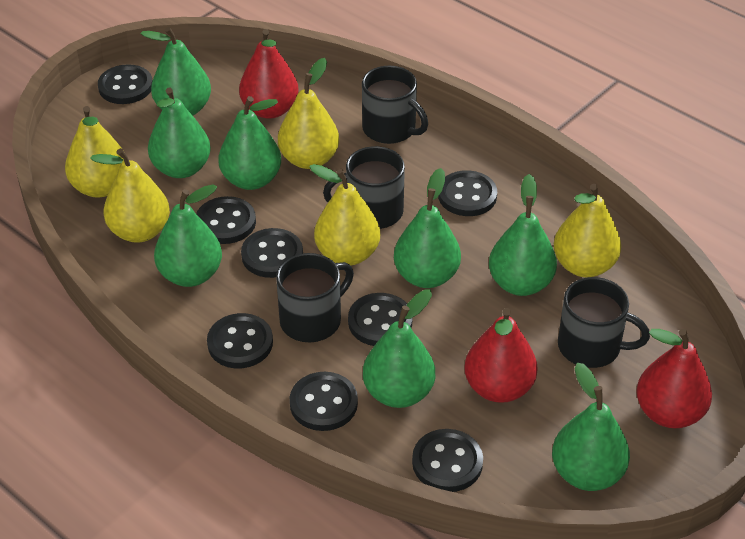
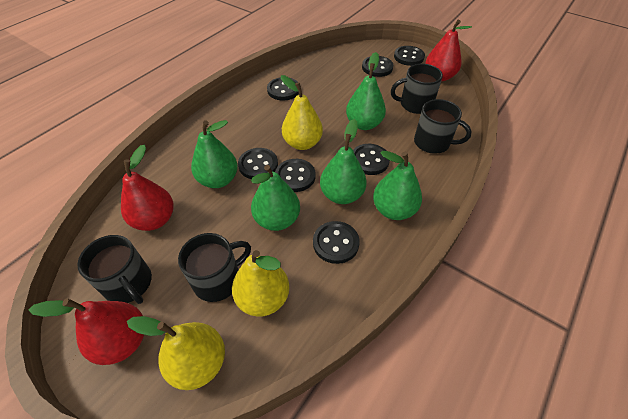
black button: [98,64,153,104] [196,196,256,244] [207,313,273,368] [241,228,303,278] [290,372,358,431] [348,293,412,346] [412,429,483,492] [438,170,497,216] = 8 -> [238,148,278,179] [267,77,299,100] [275,159,316,192] [313,221,360,264] [353,144,390,175] [362,56,393,77] [394,46,425,66] = 7
green pear: [141,27,211,115] [148,87,211,178] [154,184,222,287] [218,96,281,190] [363,289,435,408] [394,168,461,288] [489,174,557,296] [552,363,630,491] = 8 -> [191,120,238,188] [251,165,300,231] [320,119,367,204] [346,52,386,130] [373,151,422,220] = 5
yellow pear: [65,106,124,197] [90,148,170,243] [278,58,339,169] [309,164,380,265] [554,184,621,277] = 5 -> [127,316,225,390] [232,250,289,317] [281,75,323,150] = 3

